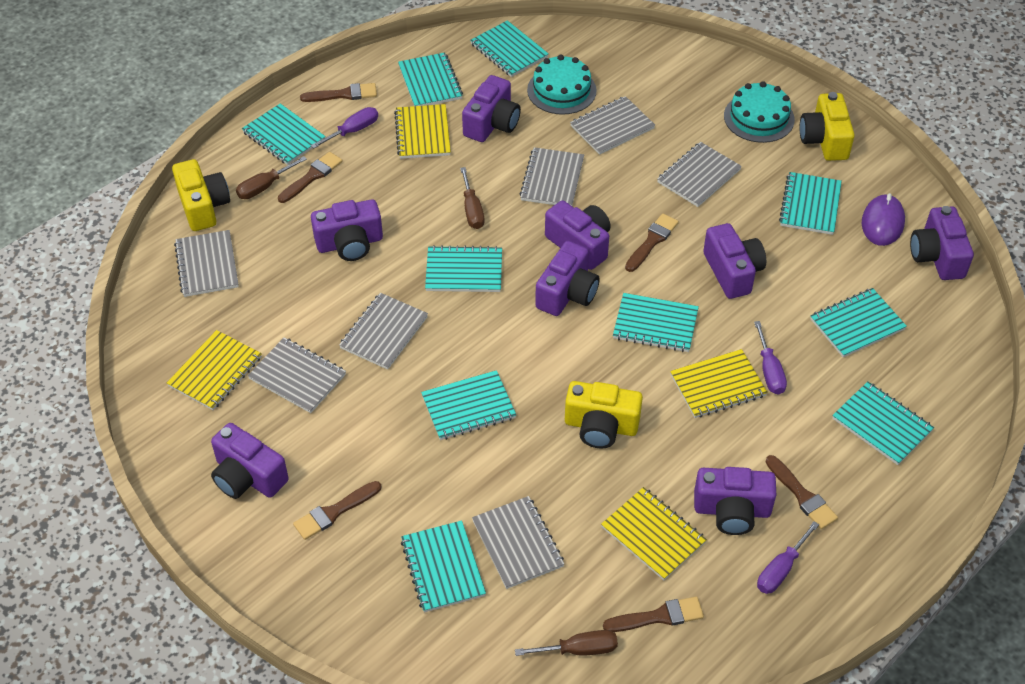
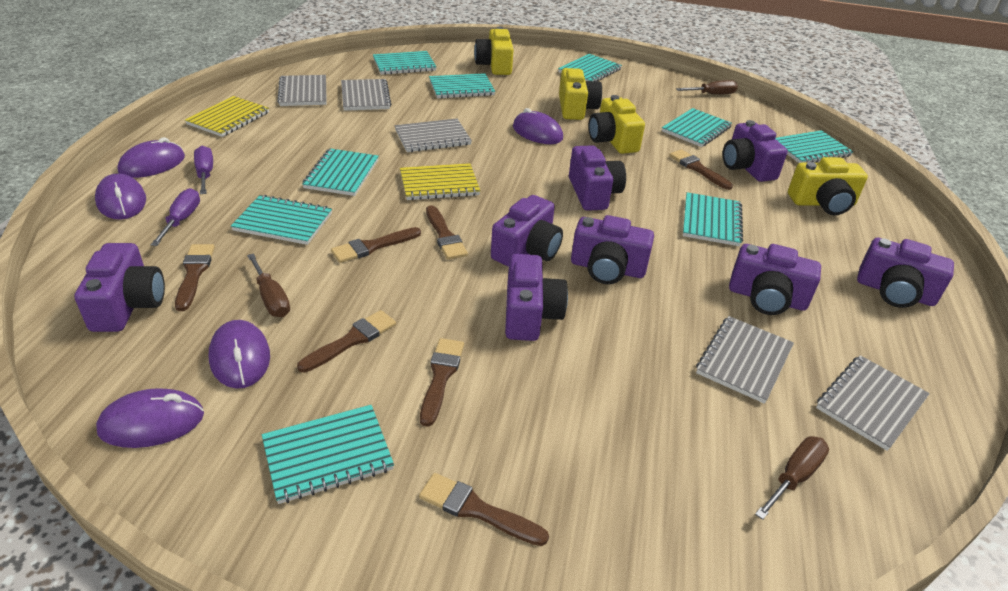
brown brush: [278,152,343,203] [293,481,381,540] [300,83,377,102] [603,597,704,632] [625,214,679,272] [766,455,838,529] = 6 -> [175,244,215,311] [297,310,396,373] [331,227,421,263] [419,473,549,546] [420,338,464,427] [426,205,468,260] [669,149,733,190] = 7
grey notebook: [174,230,239,297] [248,338,346,413] [339,293,428,370] [472,496,564,589] [520,147,584,206] [570,96,655,155] [657,142,742,207] = 7 -> [277,75,327,106] [341,79,391,111] [395,119,472,152] [696,316,794,404] [816,355,930,451] = 5
purple mouse: [862,193,905,246] = 1 -> [95,173,146,220] [96,388,204,448] [117,137,185,178] [209,320,270,389] [513,108,563,144] = 5
purple screwdriver: [311,107,378,148] [754,321,787,395] [757,521,819,594] = 3 -> [151,188,200,246] [194,146,213,194] = 2
turquoise cake: [527,55,597,115] [724,81,795,143] = 2 -> none = 0
turquoise notebook: [242,103,326,165] [398,53,463,106] [401,520,486,613] [421,370,516,440] [425,245,502,292] [470,20,549,77] [613,293,699,352] [779,172,842,235] [810,288,907,357] [832,382,934,465] = 10 -> [231,195,332,245] [262,405,394,504] [302,148,379,196] [373,51,436,75] [429,73,495,99] [558,54,622,81] [662,108,732,147] [683,192,743,246] [775,130,853,163] = 9
yellow camera: [172,159,230,231] [565,381,643,449] [799,92,855,161] = 3 -> [474,27,514,75] [559,68,602,120] [589,95,645,154] [788,157,868,215] = 4
yellow notebook: [167,330,262,410] [394,104,451,159] [601,487,707,580] [670,349,768,418] = 4 -> [185,96,269,137] [400,163,480,200] = 2

